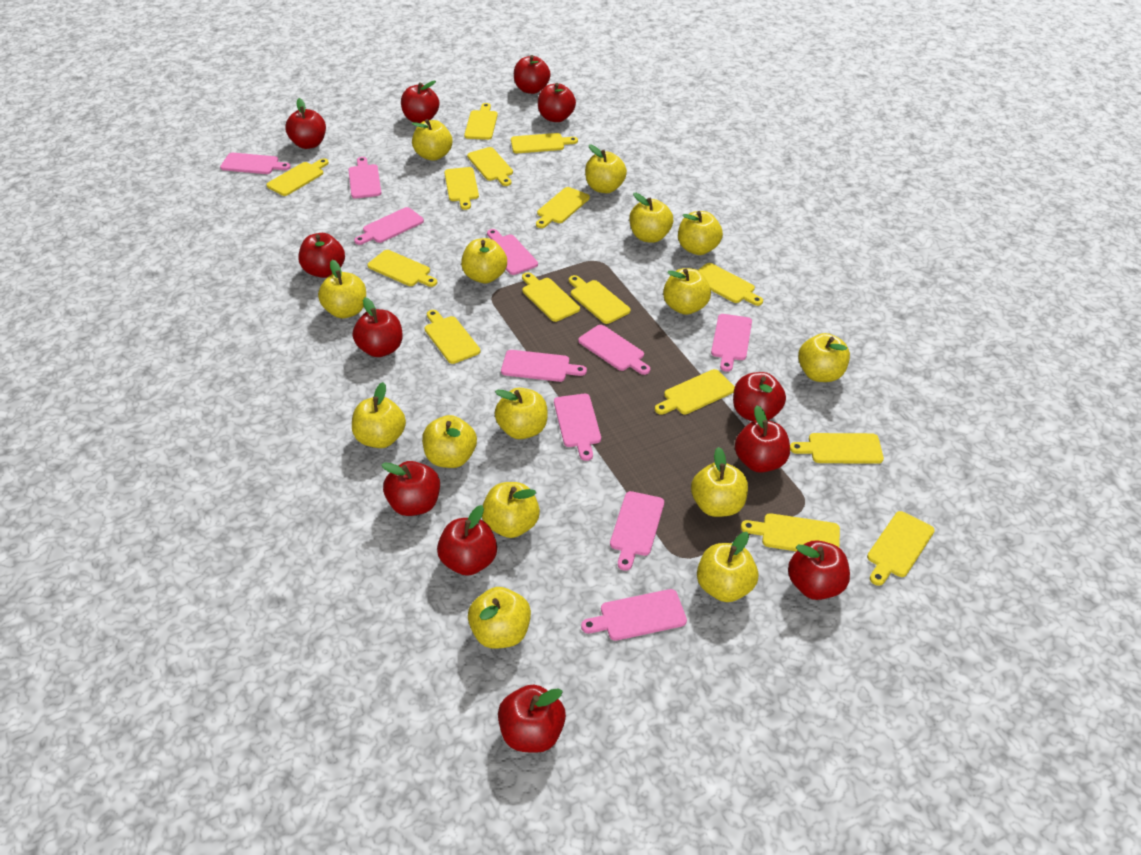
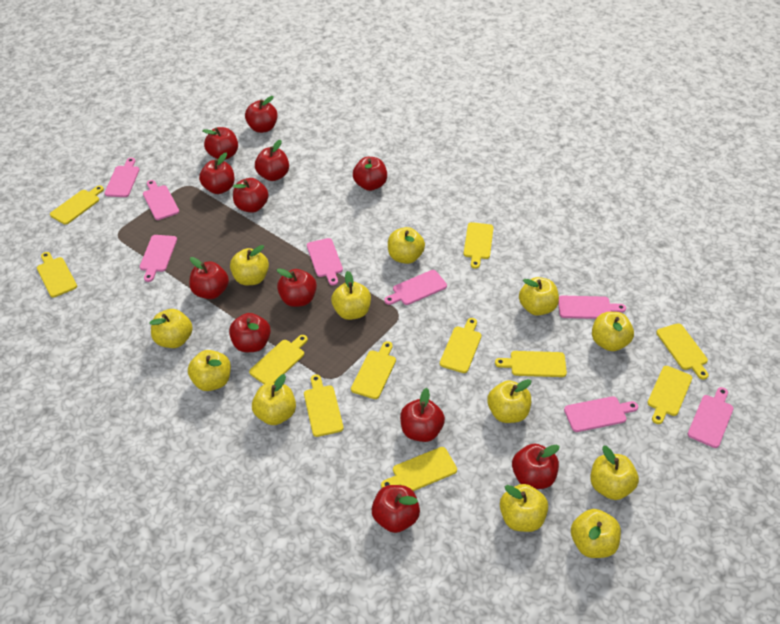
pink cutting board: [220,153,291,174] [348,157,381,199] [354,207,424,245] [487,229,538,275] [501,350,587,382] [554,394,601,461] [578,325,650,375] [581,589,687,641] [610,491,664,571] [711,314,752,372] = 10 -> [104,158,140,197] [140,235,177,282] [143,180,179,220] [307,238,343,286] [384,270,447,305] [558,296,626,319] [564,396,638,432] [688,387,734,448] = 8
yellow apple: [318,260,366,318] [352,382,406,448] [412,119,452,161] [422,415,477,468] [461,238,507,283] [468,587,531,649] [482,482,540,538] [495,388,548,439] [585,145,627,193] [629,193,673,243] [663,268,711,315] [678,211,723,255] [691,447,748,517] [697,532,758,602] [798,333,850,382] = 15 -> [149,309,193,348] [188,350,231,391] [230,245,269,285] [252,374,296,425] [331,271,371,320] [388,227,425,264] [487,379,532,423] [500,484,548,532] [519,277,559,316] [571,509,621,558] [590,446,639,500] [592,312,634,351] = 12
yellow cutting board: [266,158,329,196] [367,250,437,287] [425,310,480,364] [444,167,479,210] [464,103,498,140] [467,147,513,186] [511,133,578,153] [522,272,580,322] [536,187,590,228] [569,275,631,324] [655,369,735,415] [698,263,763,306] [741,513,840,551] [790,433,884,464] [867,511,935,586] = 15 -> [37,252,77,298] [50,186,104,225] [249,335,308,384] [304,374,344,437] [351,341,396,399] [381,447,457,491] [440,318,482,373] [463,222,494,269] [495,351,567,377] [647,366,692,424] [656,323,709,380] = 11

